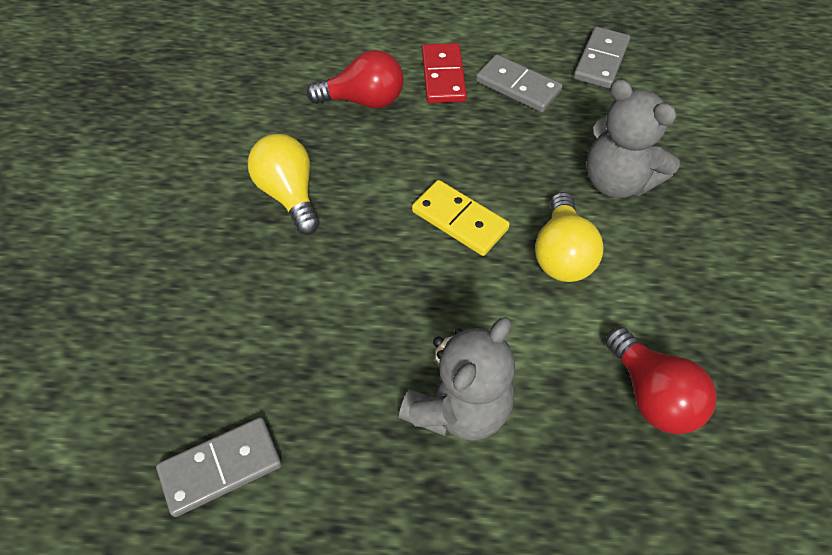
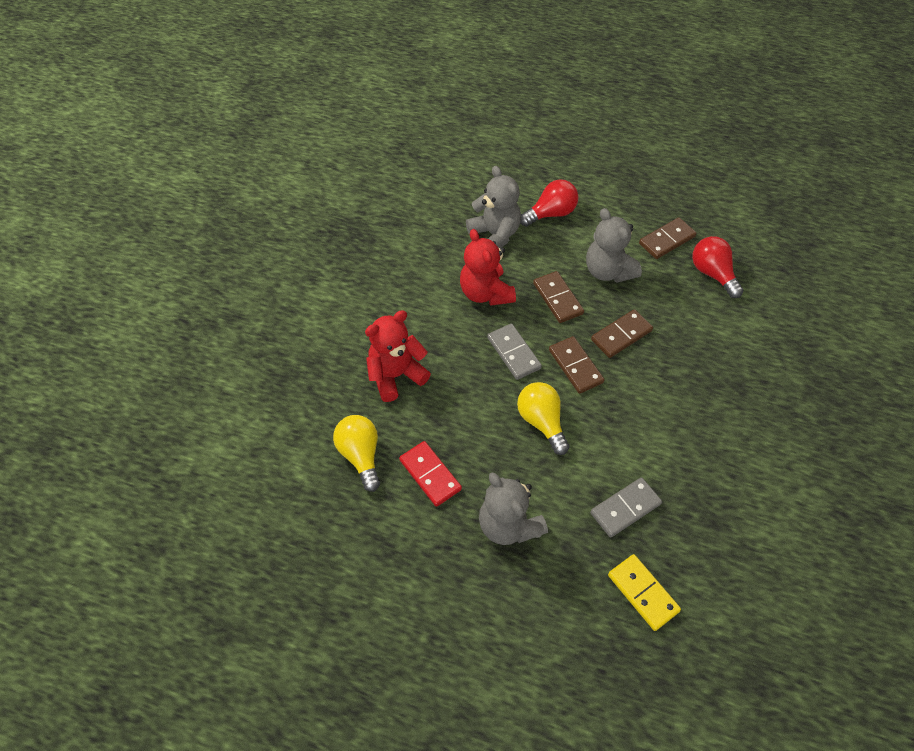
brown domino: none = 0 -> [533,271,584,323] [549,336,605,394] [591,309,653,358] [639,217,696,259] = 4
grey domino: [156,417,282,517] [476,55,562,112] [574,27,630,88] = 3 -> [487,324,542,380] [590,477,662,538] = 2
grey teddy bear: [399,317,515,441] [586,79,680,198] = 2 -> [466,166,521,248] [479,472,548,545] [586,208,642,283] = 3
red teddy bear: none = 0 -> [365,310,431,402] [460,229,516,306] = 2

